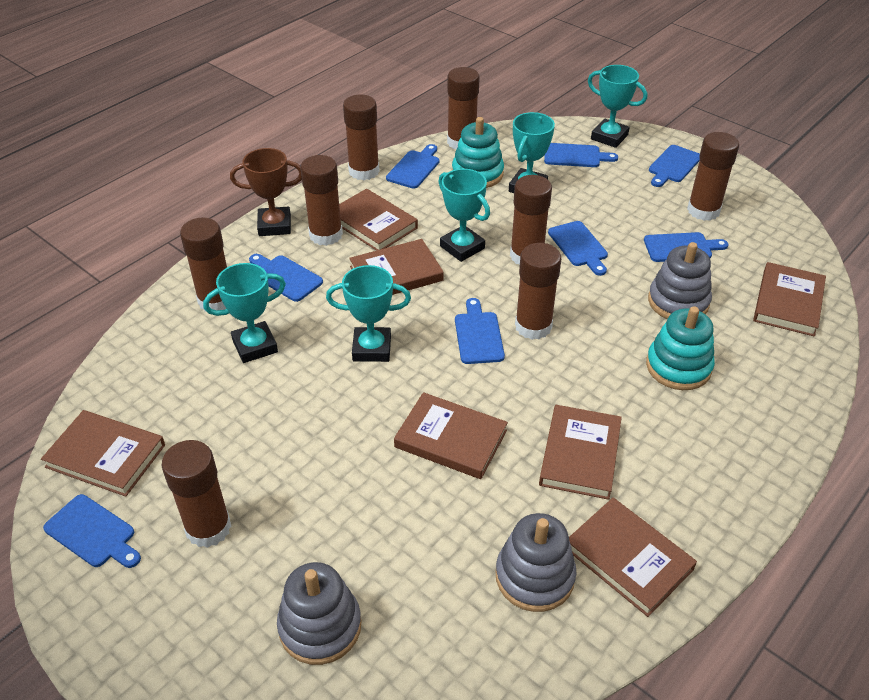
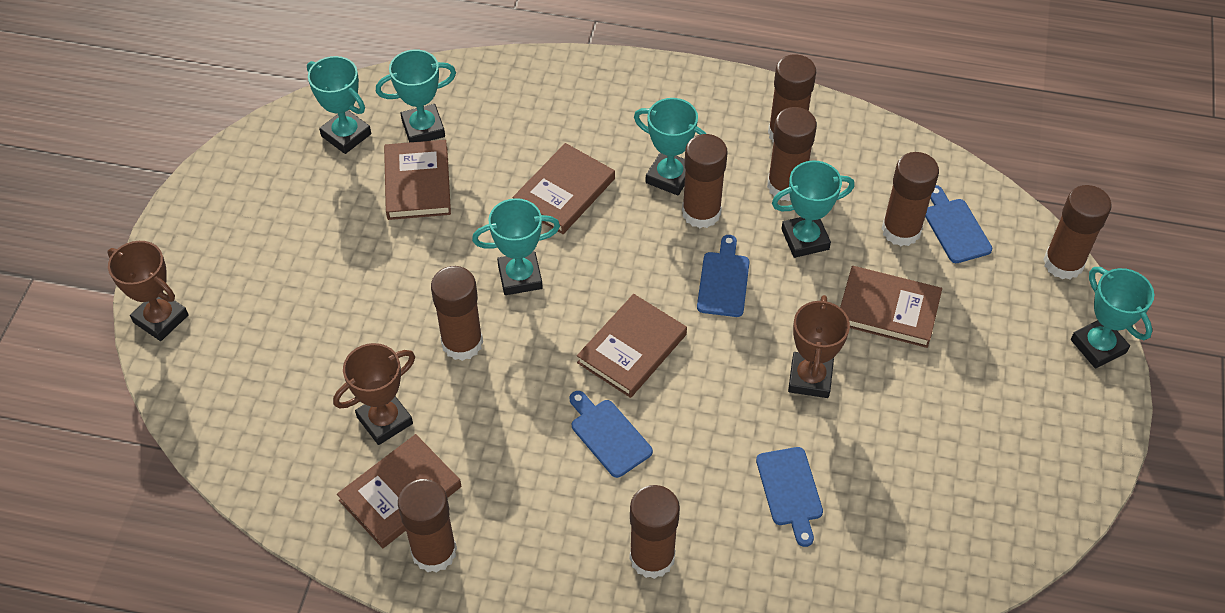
blue cutting board: [43,494,141,568] [249,254,323,302] [386,144,440,189] [455,298,505,364] [544,143,618,167] [548,221,608,276] [644,232,729,262] [649,145,700,187] = 8 -> [570,391,653,478] [697,235,749,317] [756,447,823,547] [925,185,992,263] = 4
brown book: [41,410,165,497] [339,189,418,251] [349,239,444,295] [394,392,508,479] [539,405,622,500] [569,498,697,617] [753,262,826,337] = 7 -> [337,434,461,548] [384,140,451,220] [512,143,615,234] [577,294,687,398] [840,266,942,348] = 5
brown trophy: [230,148,302,236] = 1 -> [107,241,189,341] [333,343,415,445] [788,295,850,398] = 3
grey stacking toy: [277,562,362,665] [495,513,576,612] [648,242,712,319] = 3 -> none = 0
turquoise stacking toy: [452,117,504,188] [646,307,715,390] = 2 -> none = 0
turquoise trophy: [203,263,286,363] [326,265,411,362] [438,169,490,262] [509,112,555,193] [588,65,647,148] = 5 -> [307,56,371,154] [376,49,456,142] [472,198,560,295] [634,98,706,195] [772,160,855,258] [1071,267,1154,369] = 6

